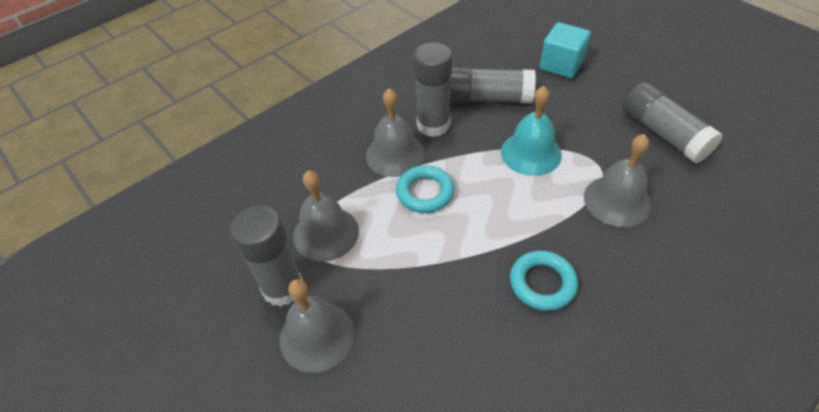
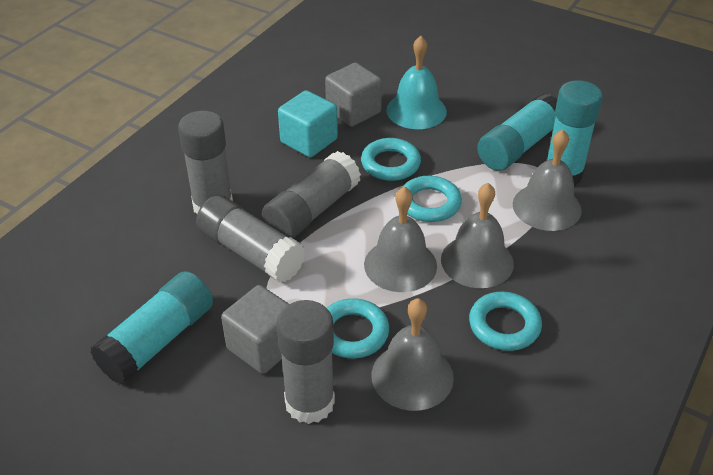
grey cube: none = 0 -> [221,285,289,374] [325,63,382,127] = 2
turquoise glue stick: none = 0 -> [90,271,213,385] [477,93,557,171] [546,80,603,186] = 3
turquoise ring: [396,165,455,213] [510,250,578,311] = 2 -> [327,298,389,358] [361,138,421,181] [402,176,462,222] [469,292,542,351] = 4

